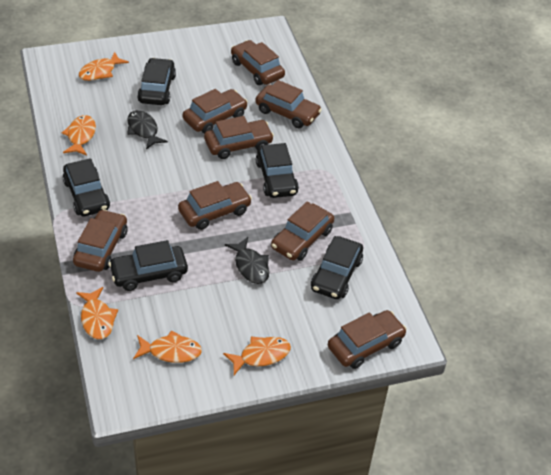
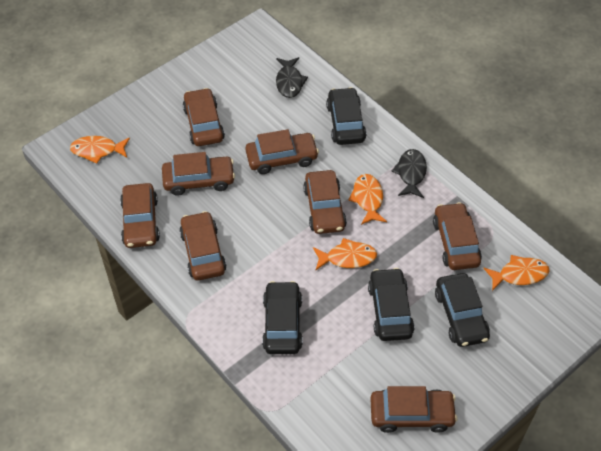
black car: [62,158,110,216] [109,240,188,291] [137,58,176,105] [256,143,299,198] [311,236,363,299] = 5 -> [262,281,303,354] [326,87,367,145] [368,268,415,341] [435,273,490,347] = 4
orange fish: [62,115,96,155] [76,287,118,339] [79,52,129,81] [133,330,202,363] [223,337,291,375] = 5 -> [70,136,130,164] [313,238,377,270] [348,174,387,225] [483,255,549,291] = 4

